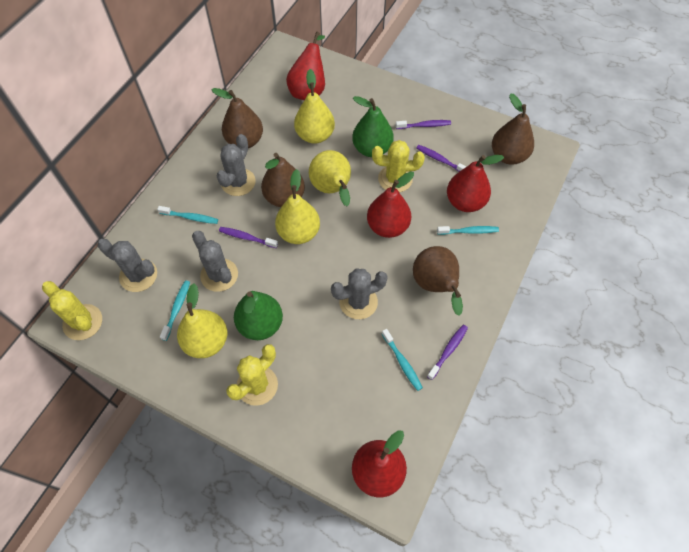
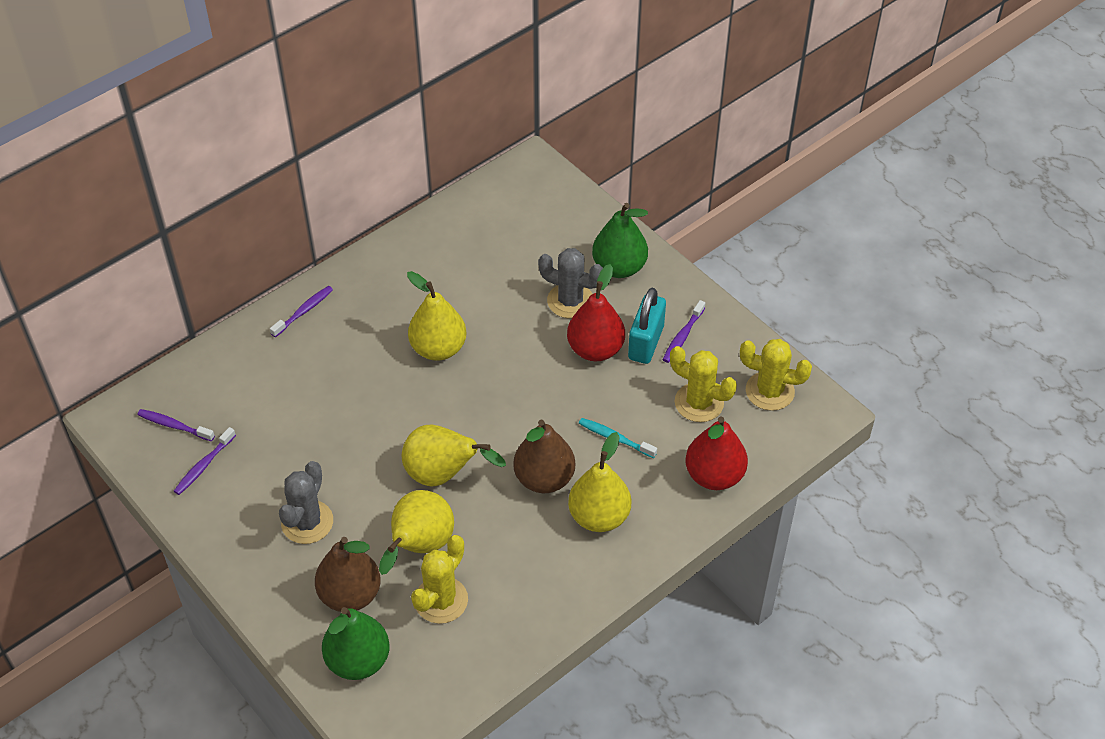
brown pear: [212,88,263,148] [261,153,305,207] [413,246,463,316] [492,93,534,165] = 4 -> [315,537,381,612] [513,420,575,493] = 2
grey cactus: [98,239,157,292] [192,231,238,292] [217,134,256,196] [331,269,388,319] = 4 -> [279,461,333,544] [538,248,603,318] = 2
red pear: [286,32,325,100] [352,430,407,497] [367,171,414,238] [447,155,504,212] = 4 -> [567,264,625,361] [685,417,748,490] = 2
turquoise padlock: none = 0 -> [628,288,666,364] = 1
turquoise toothbrush: [157,206,218,224] [160,280,190,341] [382,329,423,391] [437,226,499,235] = 4 -> [579,418,657,458] = 1

